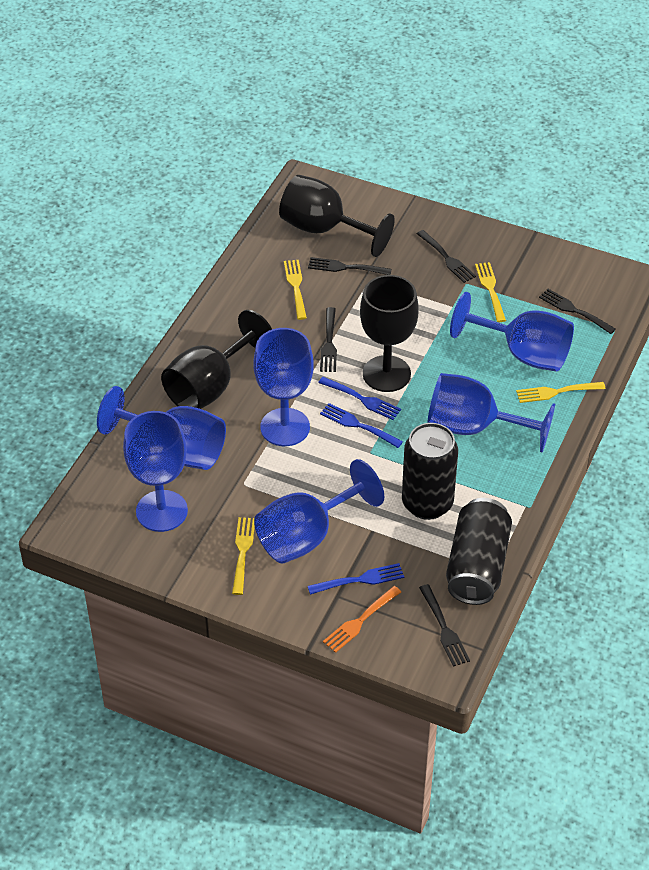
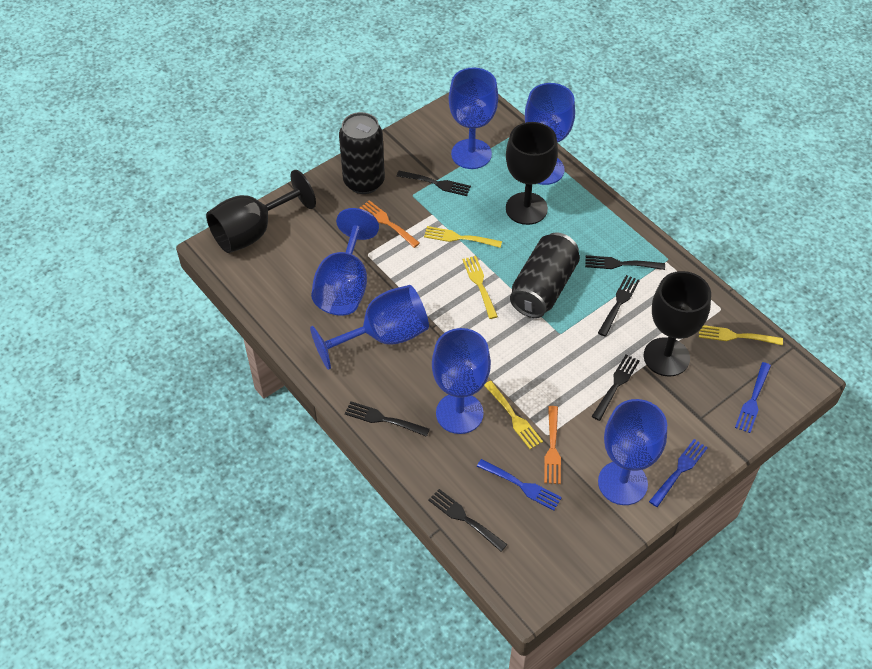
black fork: [308,257,392,275] [320,307,337,372] [417,230,476,283] [419,584,470,667] [539,289,616,334] = 5 -> [345,401,430,437] [397,171,471,196] [428,489,507,551] [585,255,665,270] [591,354,639,421] [598,275,640,337] = 6
orange fork: [323,586,401,653] = 1 -> [359,200,420,248] [544,406,561,484] = 2

